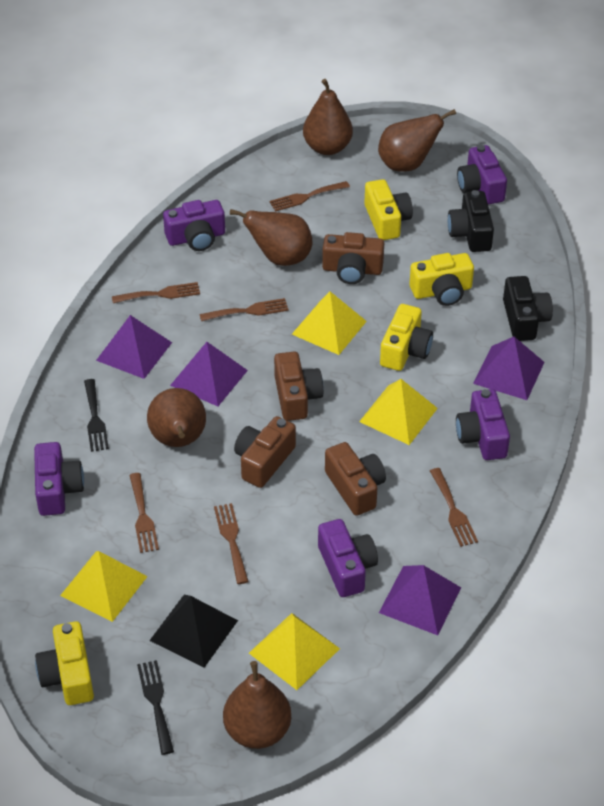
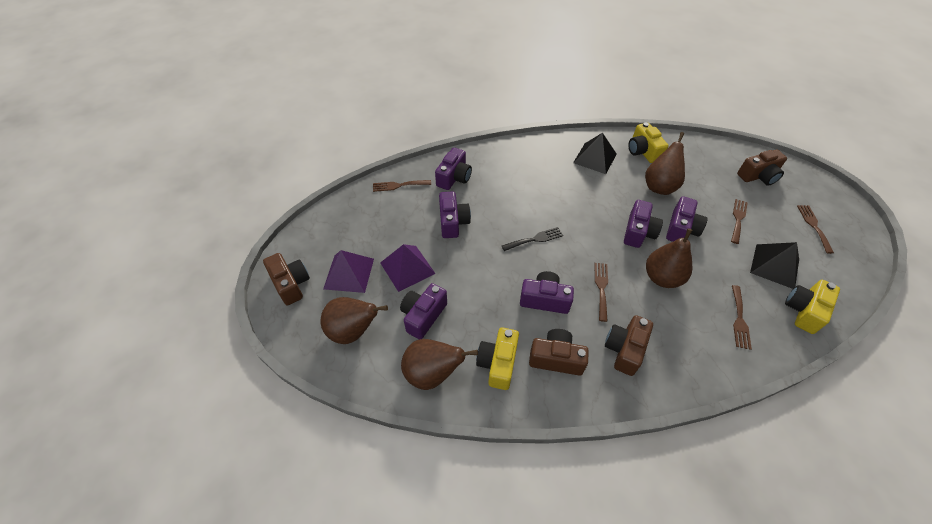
black camera: [448,190,494,252] [503,276,553,341] = 2 -> none = 0
black fork: [84,379,109,452] [137,660,174,755] = 2 -> [502,227,563,251] = 1
black pyramid: [149,595,238,668] = 1 -> [573,133,617,174] [750,242,799,289] = 2
brown fork: [112,282,200,303] [129,473,159,553] [199,298,289,321] [214,503,249,584] [269,181,350,212] [430,468,478,547] = 6 -> [373,180,431,192] [594,263,608,322] [731,199,748,244] [732,285,752,350] [797,205,834,254] = 5
brown pear: [147,388,206,447] [223,661,291,749] [230,209,312,266] [303,79,353,155] [378,109,456,172] = 5 -> [320,297,388,344] [401,339,478,390] [645,132,685,195] [646,228,692,288] = 4
purple camera: [34,442,84,516] [163,200,225,251] [318,519,378,597] [456,389,510,460] [457,145,507,205] = 5 -> [400,283,447,339] [435,148,472,190] [439,191,471,238] [520,271,574,314] [624,200,663,248] [666,196,708,242] = 6
purple pyramid: [96,315,172,379] [170,342,248,406] [379,565,461,635] [473,337,545,400] = 4 -> [323,250,374,293] [380,244,436,292] = 2
yellow camera: [35,621,94,705] [364,179,413,240] [380,304,433,371] [409,253,474,306] = 4 -> [476,328,519,390] [628,122,668,163] [785,280,840,334] = 3
yellow pyramid: [60,551,148,622] [249,613,340,690] [292,292,367,355] [359,379,438,445] = 4 -> none = 0

